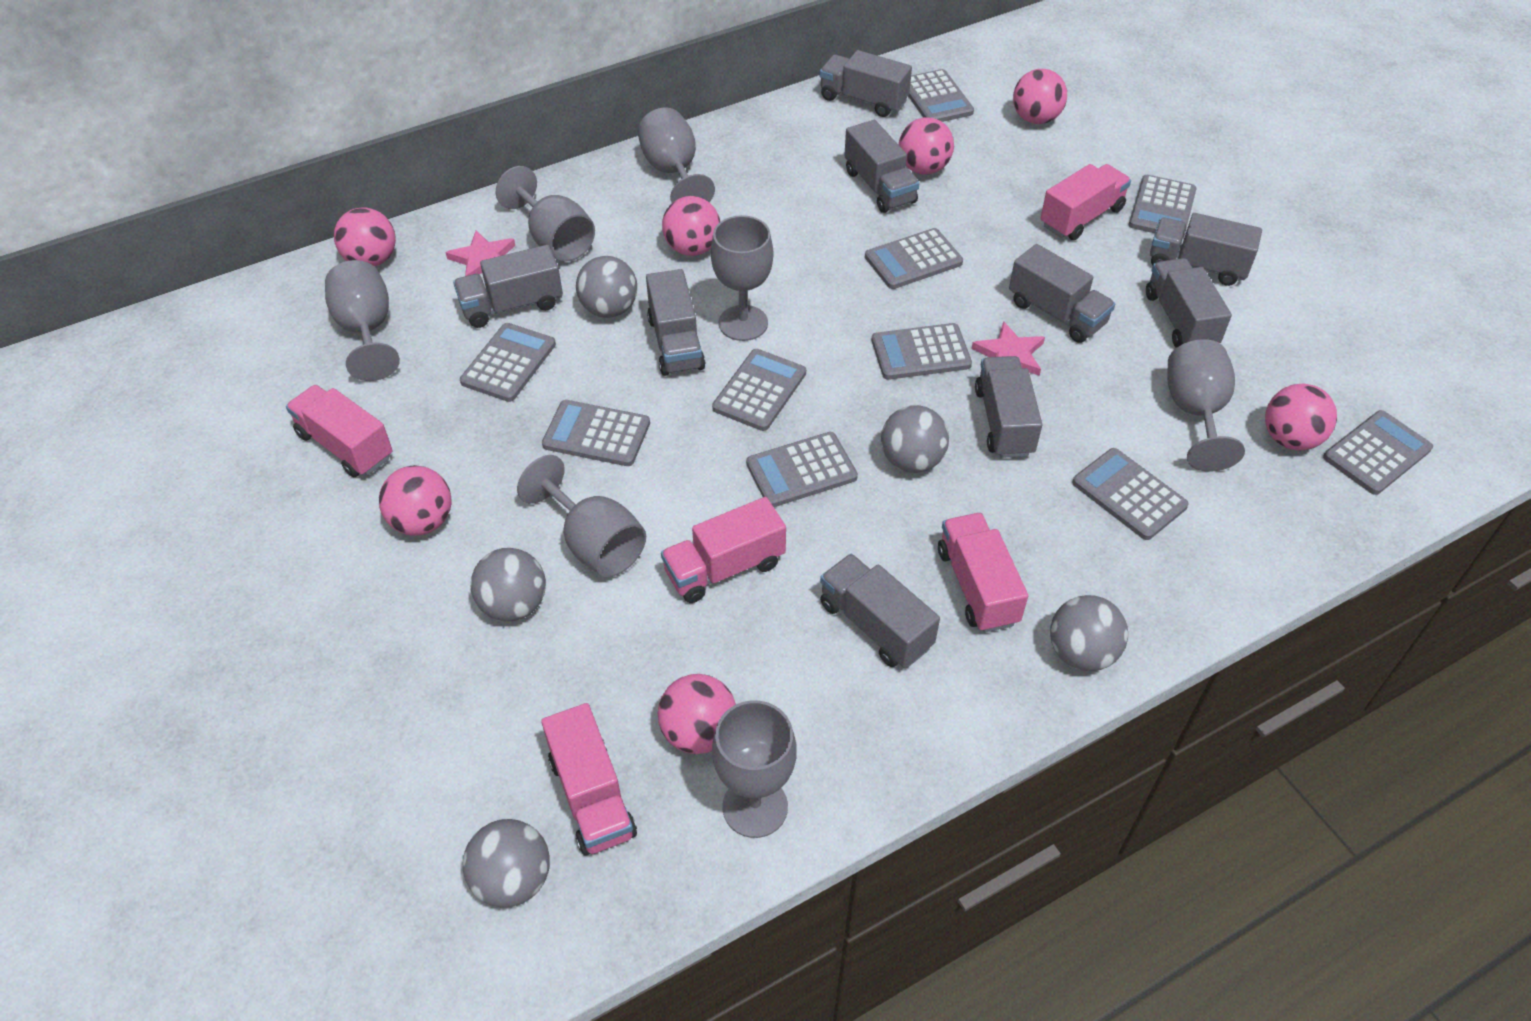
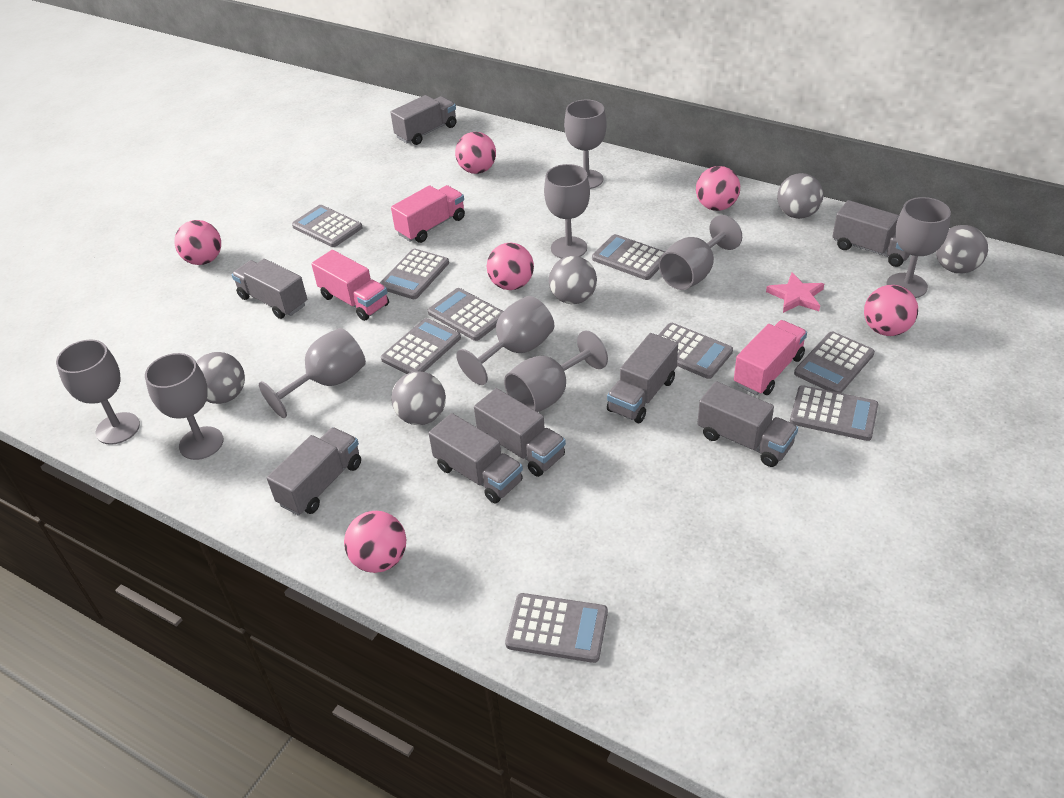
grey calculator: [460,323,556,402] [542,400,650,466] [712,349,806,431] [746,432,858,507] [865,228,963,289] [872,323,972,380] [908,69,974,122] [1072,448,1189,540] [1129,175,1197,238] [1323,410,1433,495] = 10 -> [292,205,363,247] [380,249,449,299] [381,318,461,374] [428,288,503,341] [505,593,608,663] [592,234,665,280] [658,323,733,379] [790,385,878,441] [794,331,875,393] = 9
grey goblet: [325,260,400,381] [496,166,595,261] [517,455,646,577] [638,108,715,203] [711,215,773,341] [712,700,797,838] [1167,339,1245,472] = 7 -> [56,340,140,445] [145,353,223,460] [259,328,366,418] [456,296,554,385] [504,331,608,412] [544,164,590,259] [564,100,607,189] [659,215,742,290] [886,197,951,298] = 9
grey truck: [453,245,563,328] [646,269,705,376] [820,50,912,117] [820,554,940,668] [844,120,920,213] [975,356,1042,458] [1009,244,1115,343] [1146,258,1232,348] [1150,213,1262,286] = 9 -> [231,259,307,319] [267,427,361,516] [390,95,456,145] [429,413,523,503] [474,388,566,477] [607,333,678,423] [697,381,798,467] [832,200,910,267] = 8
pink ball: [334,207,396,267] [379,465,451,536] [657,674,736,754] [662,196,720,256] [899,117,954,175] [1013,69,1067,124] [1265,384,1337,451] = 7 -> [175,220,221,265] [344,511,406,573] [455,132,496,174] [487,243,534,290] [696,166,740,211] [864,285,918,336] = 6
pink star: [445,230,515,276] [972,321,1045,376] = 2 -> [766,272,824,313] = 1
pink truck: [286,385,393,477] [541,703,637,856] [661,497,786,603] [938,513,1028,633] [1041,164,1131,240] = 5 -> [311,250,389,321] [391,185,465,243] [734,320,807,395] = 3

